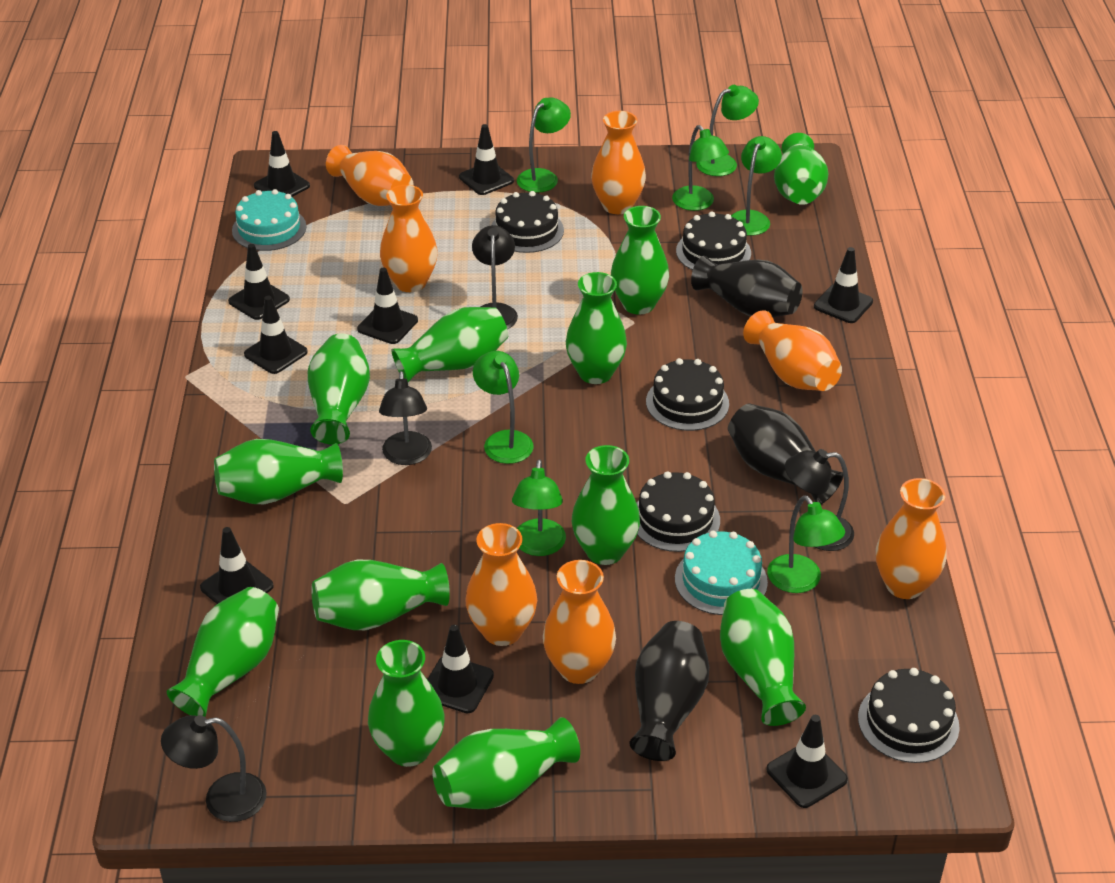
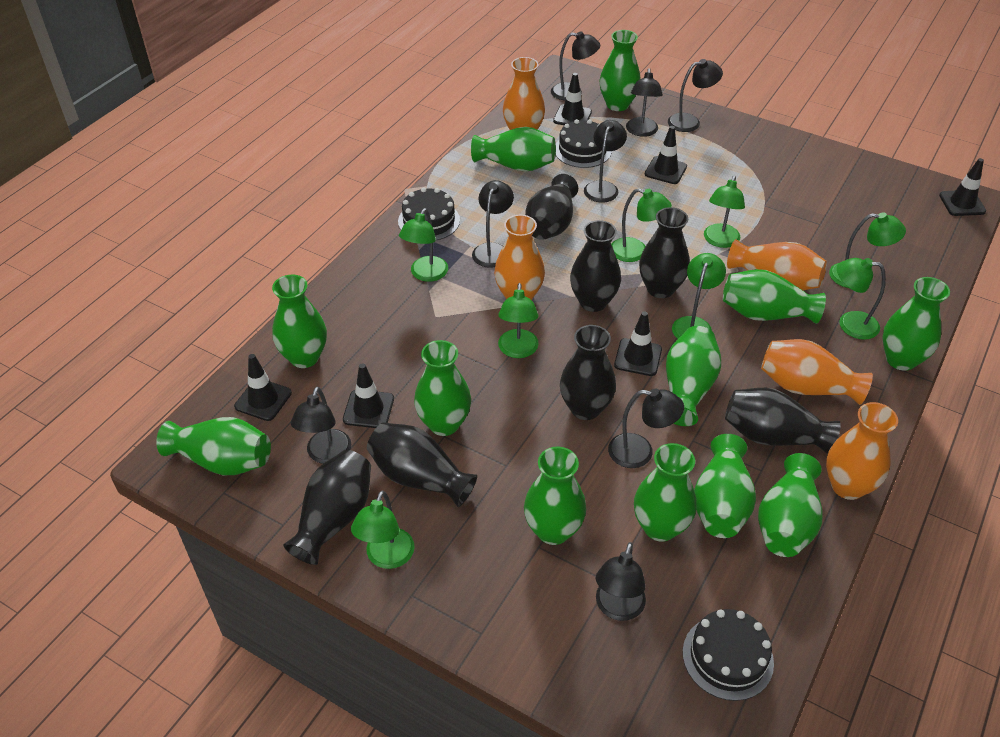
black cake: [491,191,564,253] [637,471,720,552] [646,358,729,431] [676,212,751,270] [858,668,960,763] = 5 -> [398,187,460,240] [556,119,612,168] [683,609,774,701] = 3
black lamp: [161,715,267,822] [379,371,432,465] [472,225,518,329] [785,449,854,551] = 4 -> [291,387,351,464] [472,180,514,268] [551,31,600,100] [584,120,627,203] [596,542,646,621] [608,389,684,468] [626,68,663,137] [668,59,723,132] = 8
black traffic cone: [200,527,274,604] [228,244,290,320] [244,296,308,374] [254,131,310,197] [357,268,418,344] [427,625,494,713] [459,124,514,195] [766,715,848,808] [814,247,873,323] = 9 -> [234,354,292,421] [343,363,394,428] [553,73,592,125] [614,311,662,376] [645,126,687,184] [939,158,986,216] = 6
black vase: [630,621,709,761] [691,256,802,317] [728,403,843,504] = 3 -> [283,450,371,565] [367,422,477,507] [525,174,578,240] [560,325,616,420] [570,220,621,312] [639,207,690,298] [725,388,841,454] = 7
green lamp: [473,351,534,464] [512,459,566,556] [517,97,571,193] [672,125,729,211] [696,85,759,176] [731,136,782,236] [767,495,845,593] = 7 -> [351,490,415,569] [399,208,448,282] [498,283,539,358] [611,188,672,262] [672,253,726,339] [704,175,745,248] [829,212,906,288] [837,258,886,340] = 8
orange vase: [326,145,414,206] [380,185,438,292] [465,523,537,646] [543,560,616,684] [591,111,646,214] [743,310,842,391] [876,478,946,599] = 7 -> [494,215,545,300] [503,57,545,130] [727,239,827,291] [761,339,873,405] [826,402,898,500] = 5
turquoise cake: [232,189,306,251] [675,531,768,615] = 2 -> none = 0

